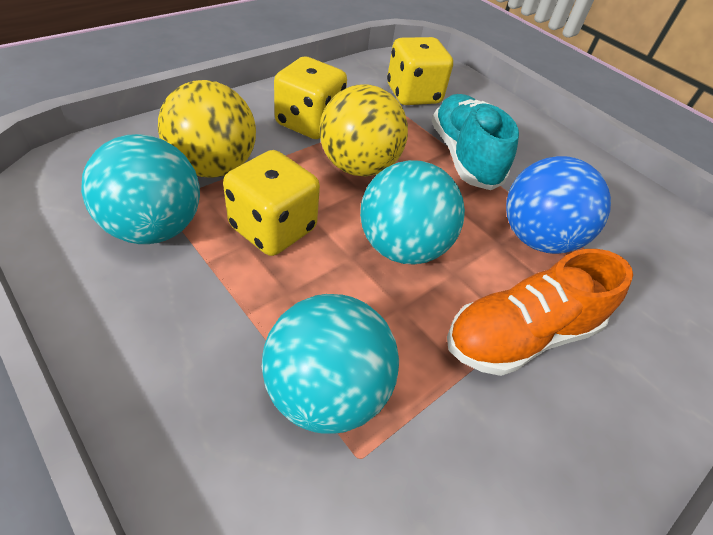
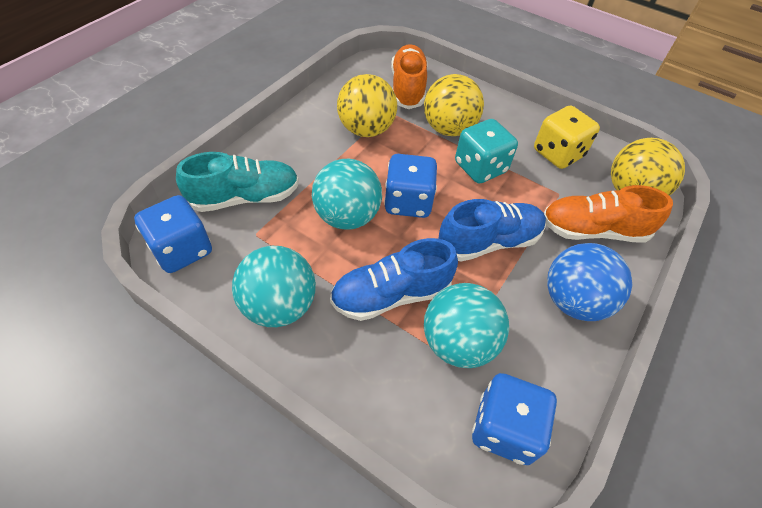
blue dice: none = 0 -> [134,195,212,273] [384,154,437,218] [472,373,557,465] = 3
blue shoe: none = 0 -> [330,238,458,321] [438,199,546,262] = 2
orange shoe: [447,249,633,376] = 1 -> [391,44,428,109] [544,185,673,243] = 2
turquoise dice: none = 0 -> [455,119,518,184] = 1
yellow ball: [158,80,256,178] [319,84,408,177] = 2 -> [337,74,397,137] [424,74,484,136] [611,138,685,196] = 3
yellow dice: [223,150,320,256] [274,56,347,139] [387,37,453,105] = 3 -> [534,106,600,169] = 1

